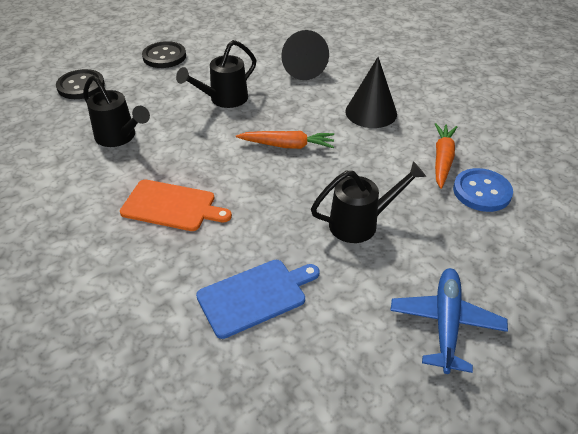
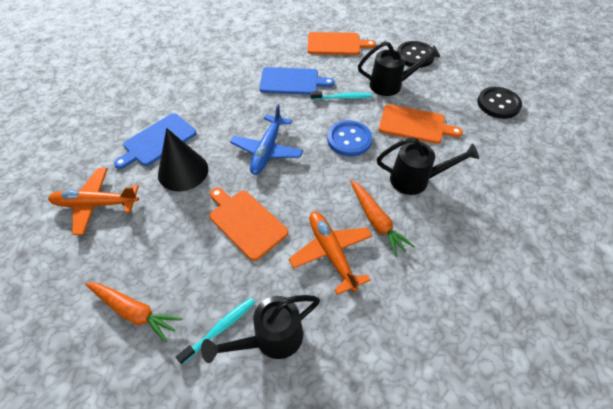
black cone: [281,30,329,80] [345,57,397,128] = 2 -> [158,128,208,192] = 1
blue cutting board: [196,260,320,339] = 1 -> [114,113,197,169] [259,67,335,95] = 2
orange cutting board: [120,179,232,231] = 1 -> [209,187,288,261] [308,32,376,55] [379,104,463,144] = 3
orange plane: none = 0 -> [48,168,139,235] [289,212,372,295] = 2
turquoise toothbrush: none = 0 -> [176,298,255,365] [311,91,372,100] = 2

